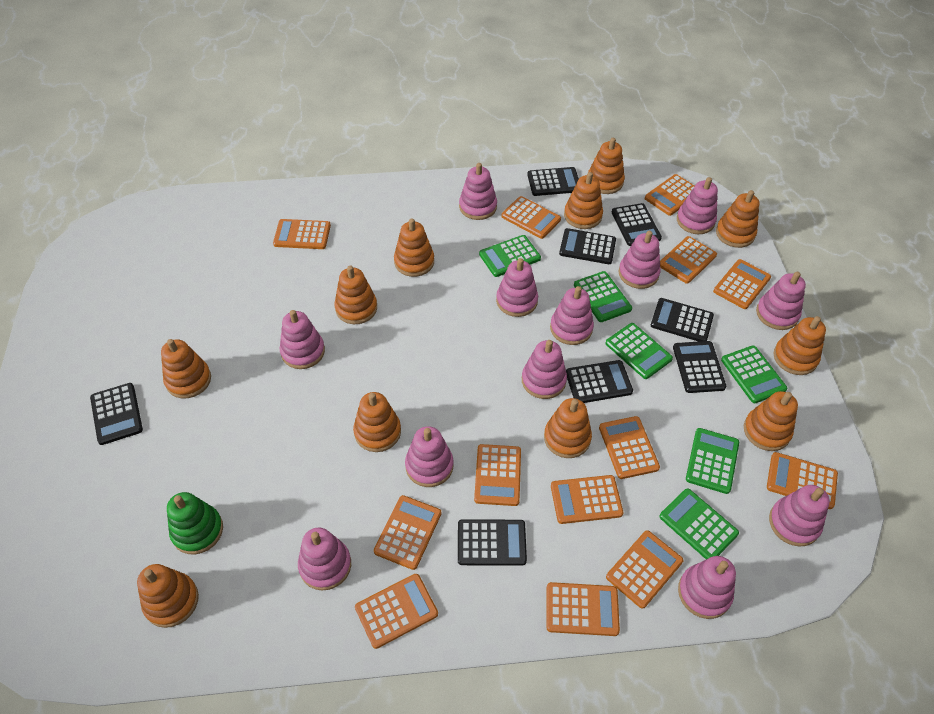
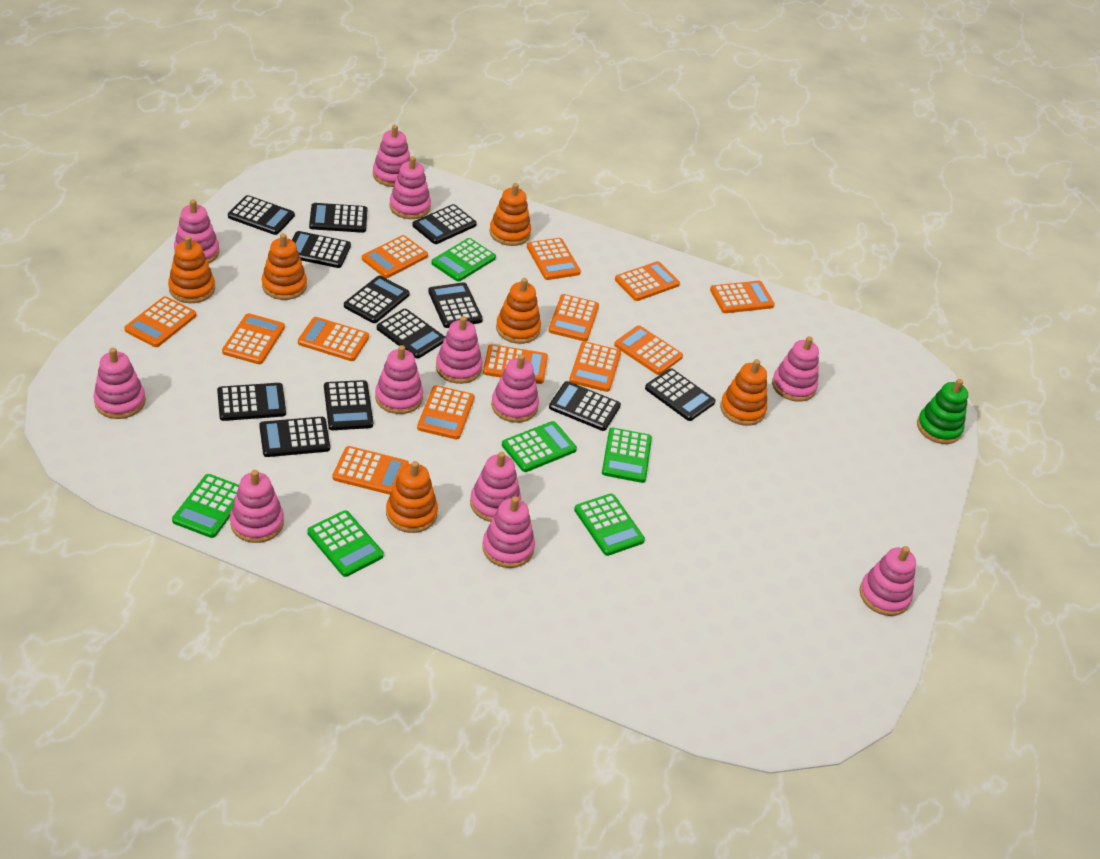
black calculator: [90,383,143,445] [458,519,527,566] [527,167,579,196] [559,228,616,264] [566,360,633,403] [612,203,662,246] [651,298,714,342] [673,341,727,393] = 8 -> [217,383,286,421] [228,195,295,235] [259,417,330,457] [292,231,351,268] [309,203,367,233] [324,380,373,430] [344,276,410,323] [377,309,445,359] [412,204,477,244] [428,282,483,328] [549,381,621,431] [645,368,715,421] = 12
orange stacking toy: [137,564,199,628] [161,339,211,398] [334,266,377,324] [353,392,401,452] [394,218,434,277] [544,398,592,458] [564,172,603,229] [588,138,625,194] [716,190,759,248] [744,391,798,451] [773,316,826,375] = 11 -> [168,236,215,303] [262,233,307,300] [386,461,438,533] [489,183,531,246] [496,278,541,344] [720,359,767,426] = 6

